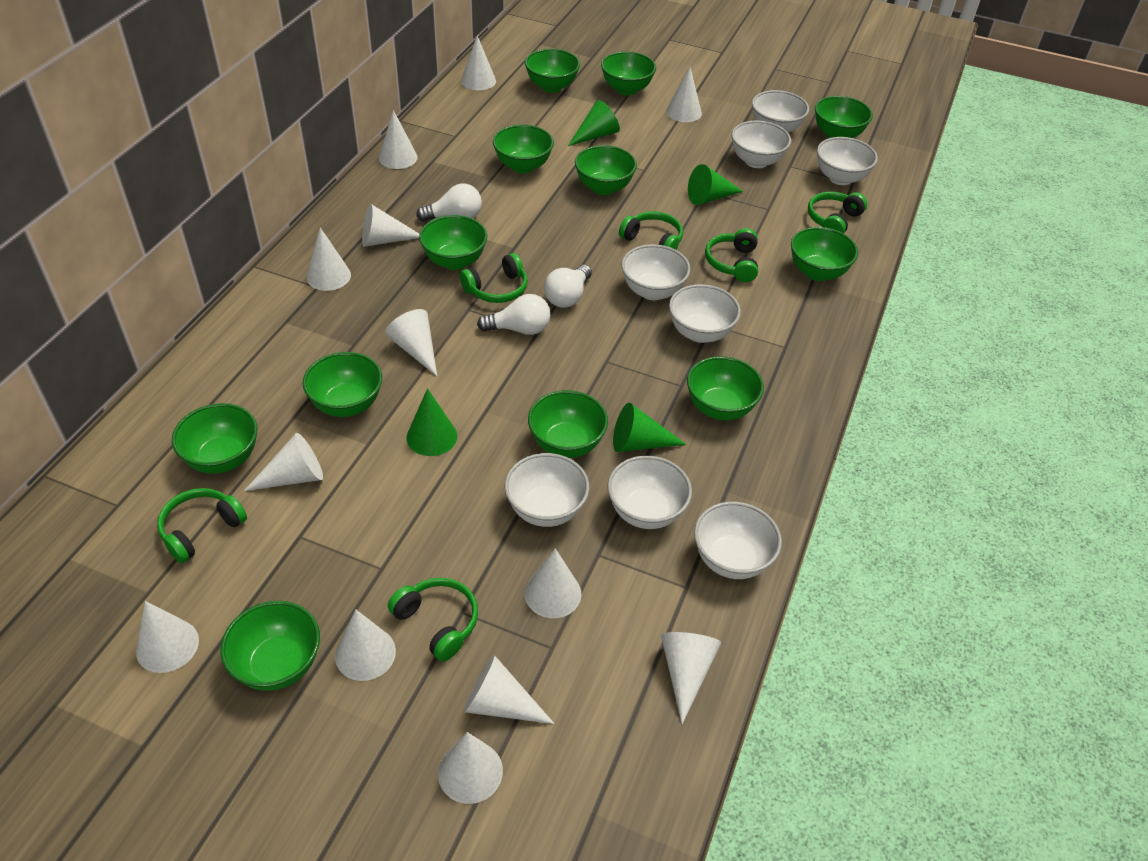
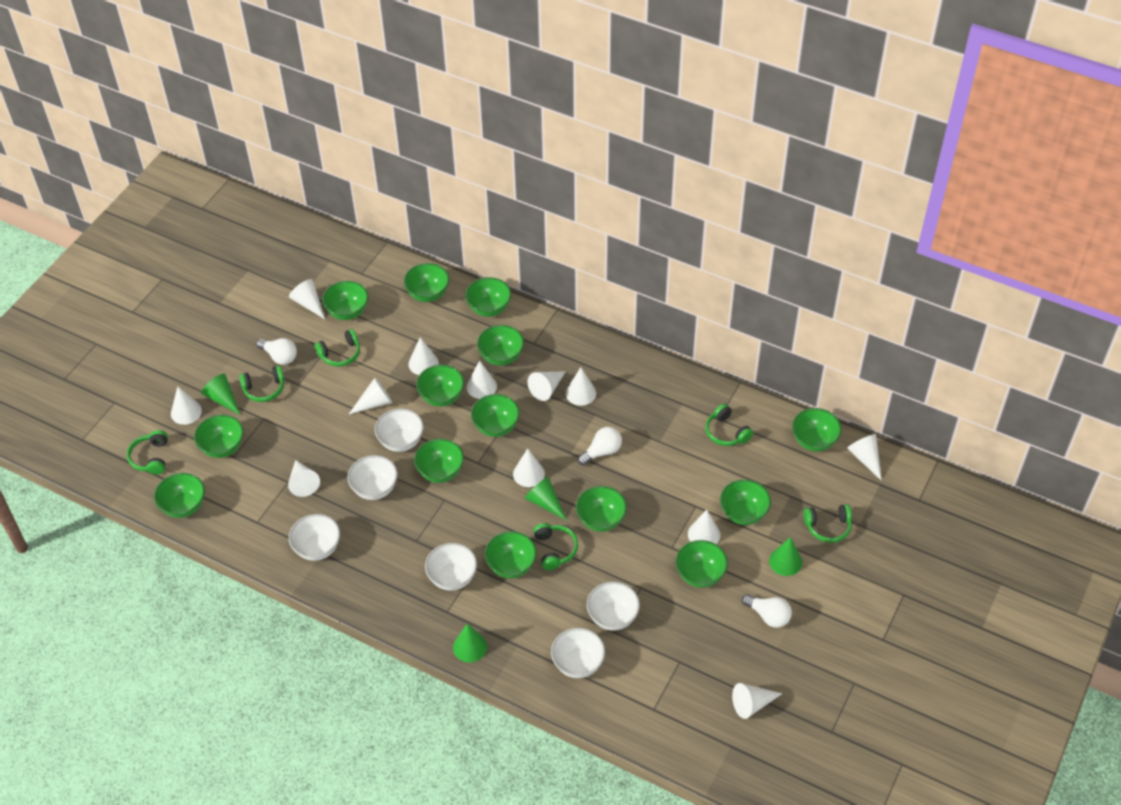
green bowl: [172,403,257,474] [220,601,320,691] [303,352,382,417] [419,215,487,270] [493,124,554,173] [525,49,580,93] [528,390,608,458] [575,145,637,195] [601,51,656,95] [687,356,764,420] [791,227,858,281] [815,96,873,138] = 12 -> [154,473,205,518] [194,415,244,458] [322,281,368,320] [404,263,449,302] [414,439,464,483] [416,365,464,407] [465,277,511,317] [471,394,520,437] [477,325,524,366] [485,531,537,579] [576,486,627,532] [675,540,728,588] [720,479,771,525] [792,408,842,452] = 14
white bowl: [505,453,589,527] [607,456,692,529] [621,244,690,300] [669,284,741,343] [694,502,782,579] [731,120,791,168] [752,90,809,132] [817,137,878,185] = 8 -> [289,514,340,561] [347,455,398,500] [375,408,424,452] [425,543,477,591] [551,628,605,678] [587,582,640,631] = 6
white cone: [136,601,199,673] [244,433,323,491] [306,227,351,291] [335,610,396,681] [362,204,419,247] [379,110,418,169] [385,309,437,376] [438,732,503,804] [461,36,496,90] [464,655,555,724] [525,548,581,618] [661,632,721,724] [666,67,702,122] = 13 -> [171,386,202,425] [288,460,320,497] [289,279,325,319] [349,378,393,414] [409,337,439,375] [466,360,497,399] [513,448,545,487] [528,371,566,401] [566,367,596,406] [688,510,720,544] [732,683,783,719] [847,434,882,481] = 12

